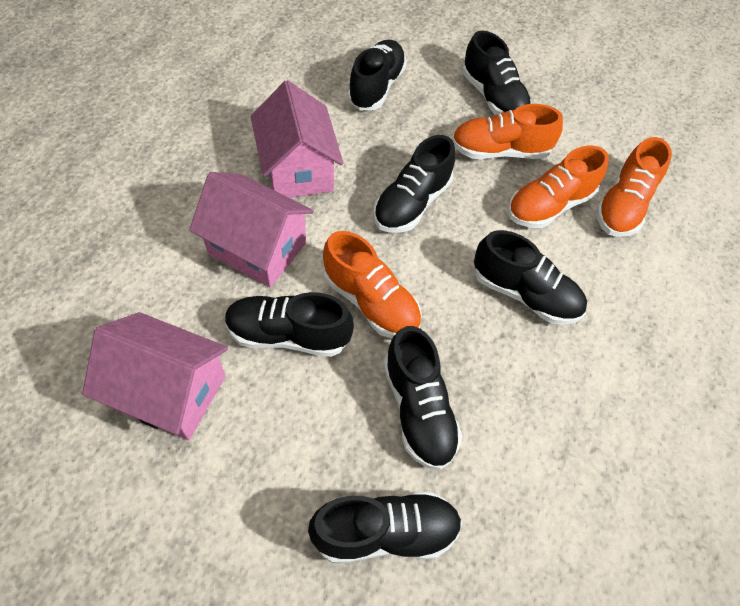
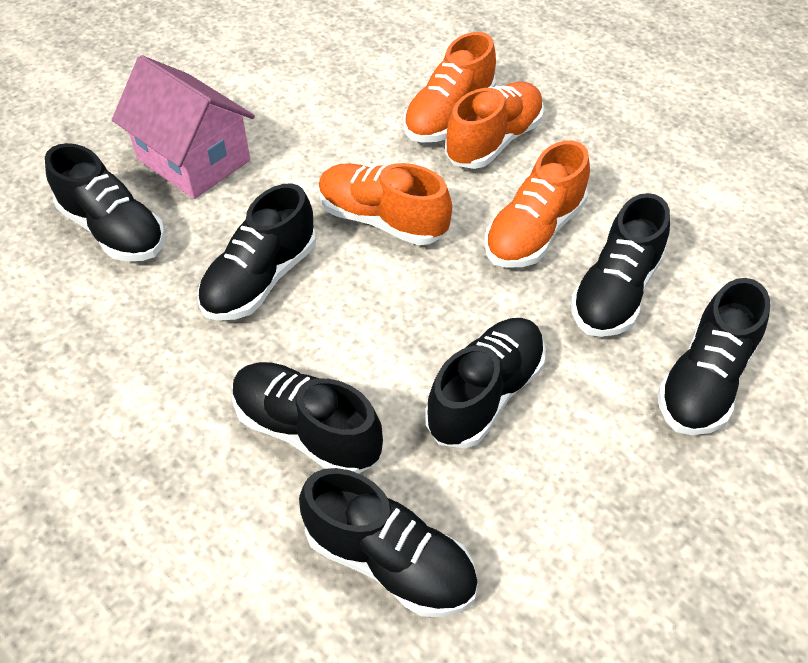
pink house: [82,312,228,440] [189,172,314,287] [251,80,343,198] = 3 -> [112,55,255,199] = 1

